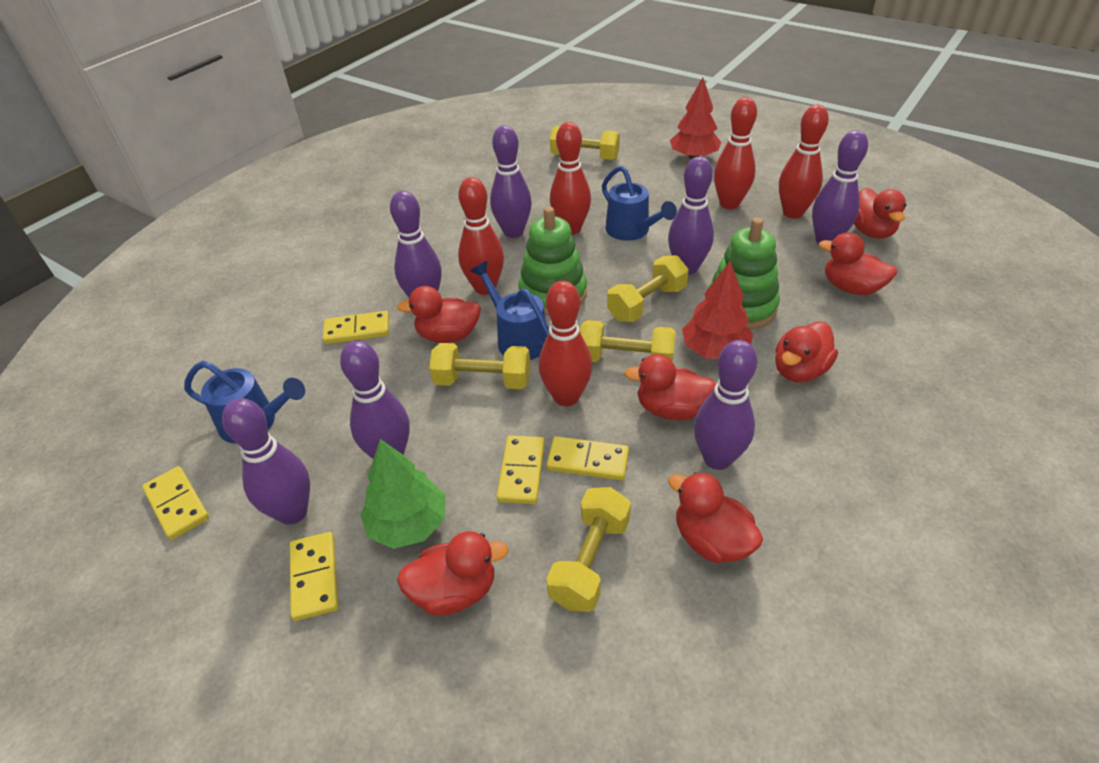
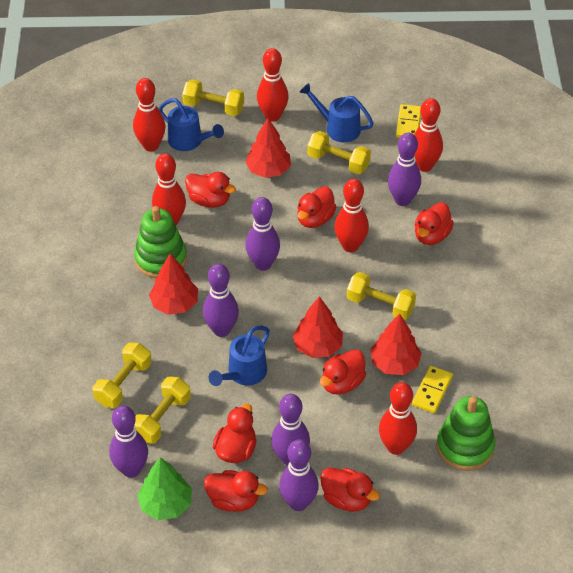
purple bowling pin: [222,398,310,525] [340,341,410,459] [390,191,441,297] [490,125,532,238] [668,157,714,275] [694,340,757,470] [812,130,868,244] = 7 -> [109,405,148,478] [203,264,239,337] [245,197,280,271] [271,394,310,466] [279,439,319,511] [388,133,421,206] = 6
red bowling pin: [458,177,504,295] [538,281,592,407] [550,122,591,235] [714,97,757,209] [779,105,829,219] = 5 -> [133,78,166,151] [152,154,186,225] [257,48,288,122] [334,179,369,252] [379,382,417,455] [414,98,443,172] = 6
red tree: [670,77,721,159] [682,261,753,359] = 2 -> [149,253,198,315] [245,118,291,178] [293,296,343,358] [370,314,422,375] = 4
yellow domino: [142,466,209,540] [290,532,338,621] [323,311,389,344] [497,435,545,504] [547,436,629,480] = 5 -> [396,104,421,138] [412,366,453,413] = 2

